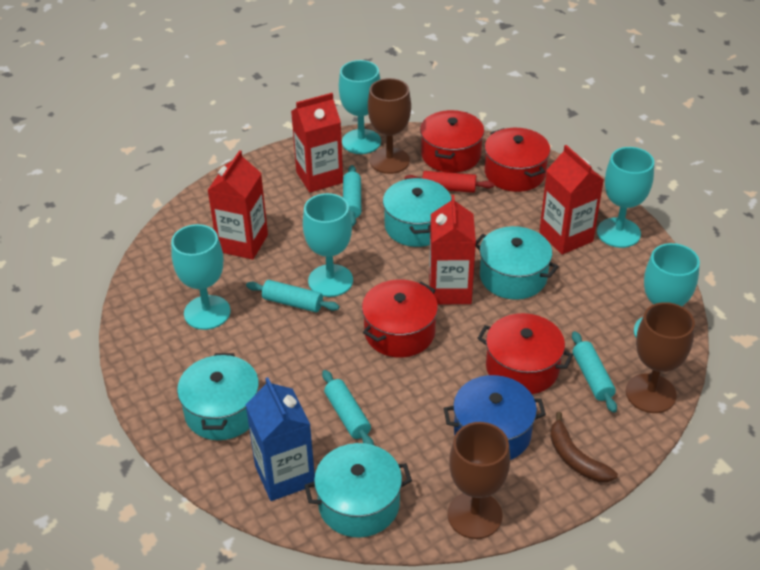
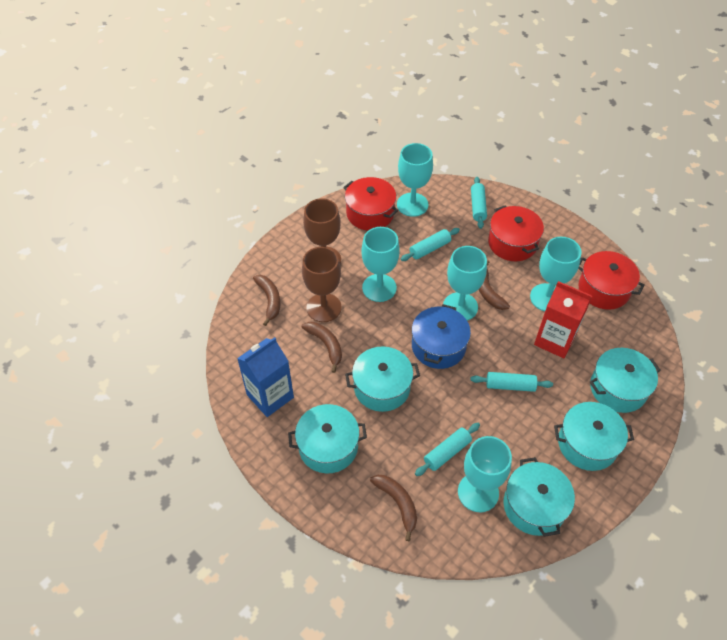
brown banana: [550,412,618,482] = 1 -> [253,275,280,326] [302,322,342,373] [370,475,417,541] [479,260,510,310] = 4
brown goblet: [368,78,411,174] [447,422,510,539] [626,302,695,413] = 3 -> [302,247,342,322] [303,198,341,263] = 2
red carton: [208,150,268,260] [291,93,343,193] [429,195,476,304] [539,145,604,255] = 4 -> [534,281,592,358] = 1
red pot: [362,280,438,357] [420,110,484,173] [477,313,573,394] [485,128,551,192] = 4 -> [343,177,398,231] [488,205,544,261] [578,251,645,310] = 3
red rolling pin: [405,171,494,193] = 1 -> none = 0
turquoise pot: [177,353,259,440] [304,443,412,538] [383,178,452,247] [476,226,559,300] = 4 -> [288,404,367,473] [345,347,420,412] [504,457,575,537] [554,402,634,471] [589,348,661,413] = 5

